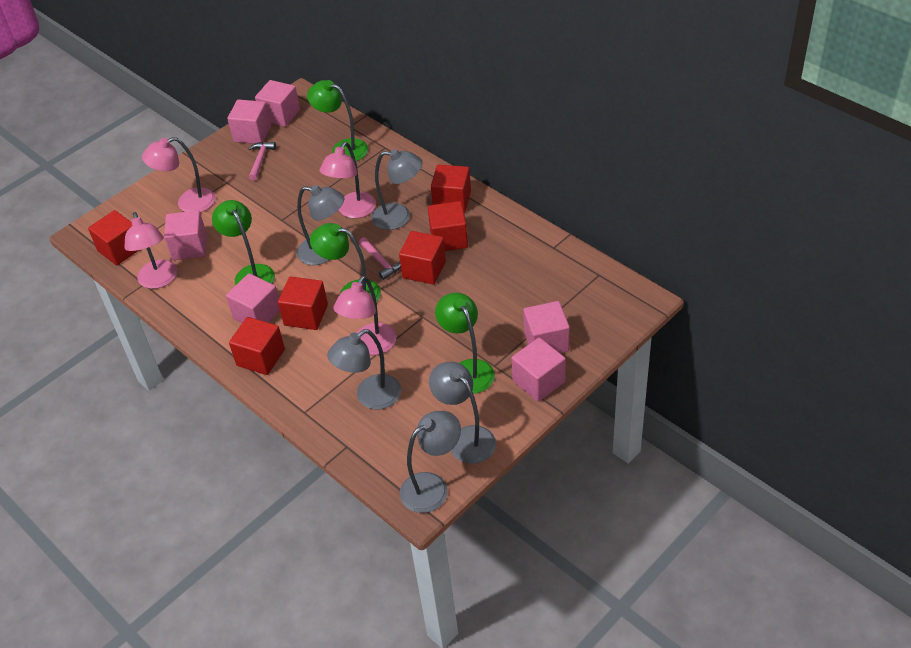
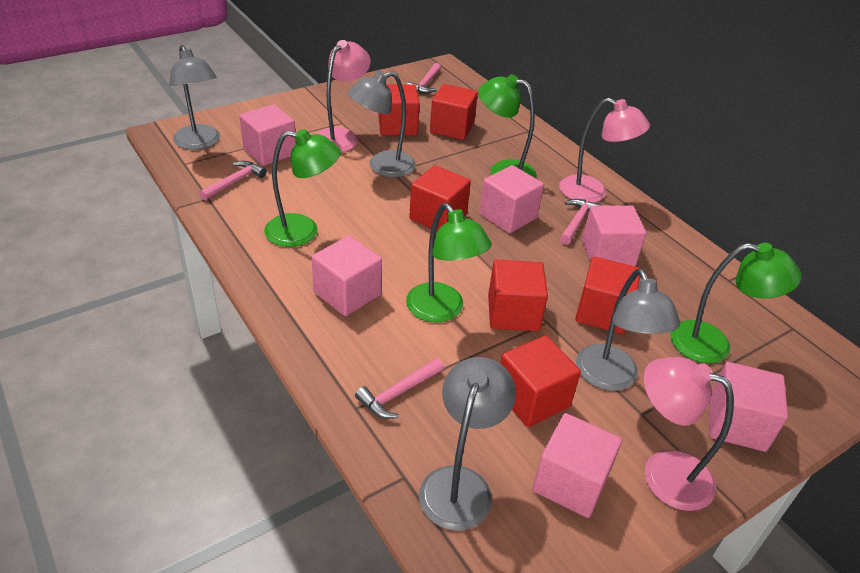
grey lamp: [296,185,344,265] [327,329,401,410] [371,149,422,230] [400,411,461,513] [429,362,496,464] = 5 -> [169,45,220,150] [348,71,416,177] [419,357,516,531] [576,269,680,391] = 4
pink hammer: [248,142,276,181] [359,237,401,280] = 2 -> [199,161,266,201] [355,358,444,419] [407,63,441,93] [560,199,602,245] = 4
pink lamp: [124,212,177,289] [142,137,216,212] [319,142,376,218] [333,276,397,355] = 4 -> [317,40,371,152] [559,98,650,203] [644,357,734,511] = 3

